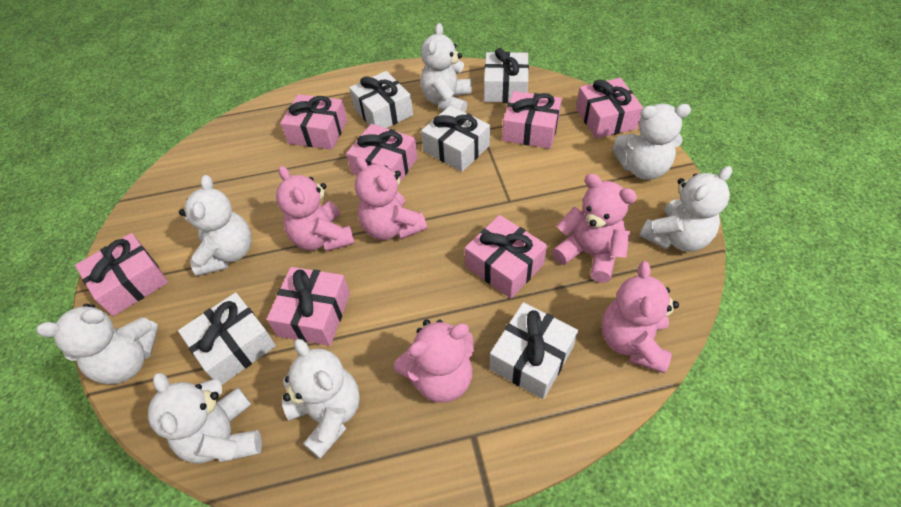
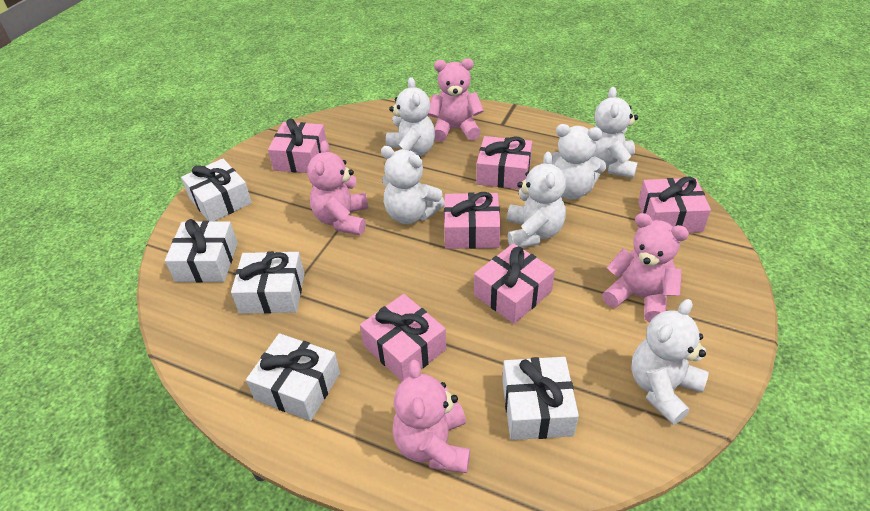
pink gift: [75,233,168,316] [267,267,350,346] [280,94,347,150] [346,124,418,182] [465,215,547,298] [502,91,562,149] [576,78,643,139] = 7 -> [268,118,327,173] [360,294,446,381] [444,192,501,249] [474,243,555,324] [476,136,532,189] [638,176,711,233] = 6
pink teddy bear: [276,166,355,252] [355,157,427,240] [394,320,474,403] [552,174,637,283] [601,261,679,373] = 5 -> [307,141,369,235] [393,360,470,473] [428,58,484,142] [602,213,689,323] = 4
white teddy bear: [36,304,158,384] [148,373,262,463] [179,175,251,276] [282,339,360,459] [420,23,472,112] [612,104,691,180] [639,166,732,252] = 7 -> [381,146,445,224] [386,77,435,156] [507,152,566,248] [551,124,607,200] [592,87,638,178] [631,299,709,425] = 6

